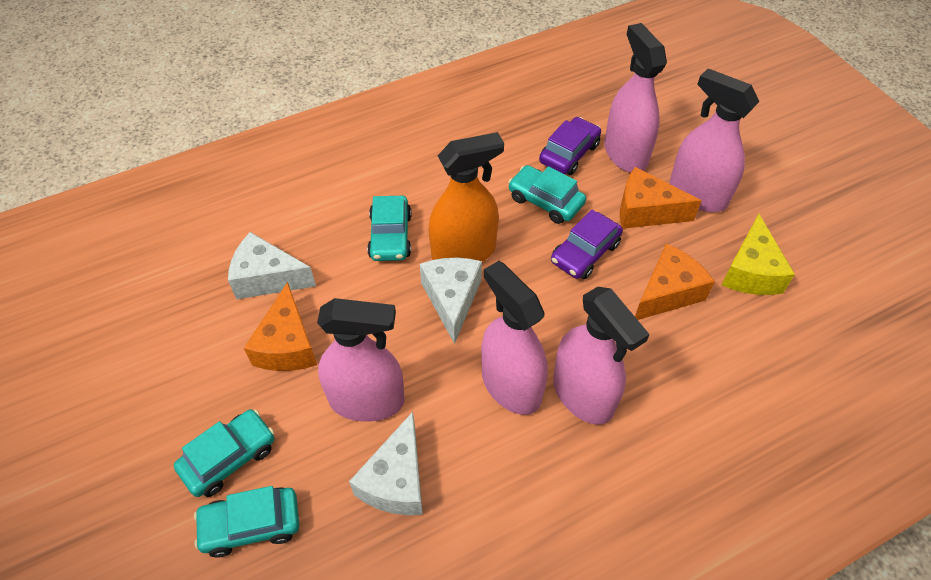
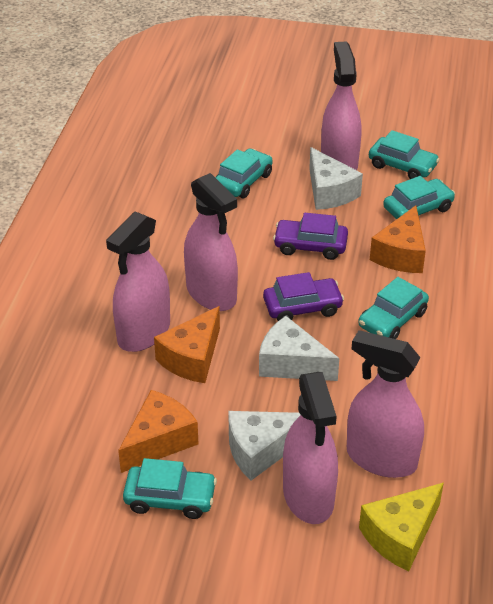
orange spray bottle: [429,132,504,262] = 1 -> none = 0
turquoise car: [174,409,274,497] [194,486,299,558] [367,196,411,261] [508,165,586,224] = 4 -> [123,458,217,519] [215,149,273,198] [358,277,429,339] [369,130,440,179] [383,176,455,219] = 5

